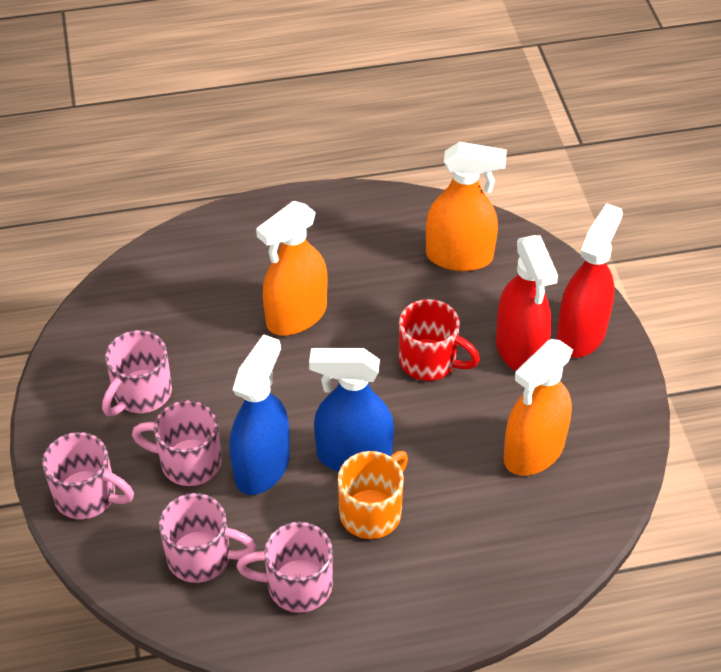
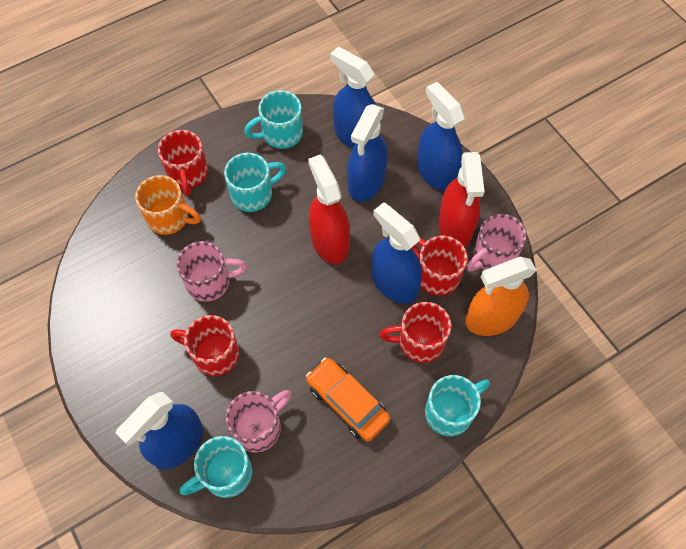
blue spray bottle: [229,334,290,495] [309,348,394,472] = 2 -> [116,392,203,469] [330,47,376,148] [347,104,388,202] [372,202,422,304] [417,82,465,191] = 5
orange car: none = 0 -> [306,358,390,442] = 1
orange spray bottle: [256,201,327,336] [426,142,507,271] [503,339,573,476] = 3 -> [465,257,537,336] = 1
pink mug: [42,432,134,519] [102,330,172,416] [132,400,222,486] [159,493,257,583] [237,522,333,613] = 5 -> [176,241,247,302] [225,390,292,453] [467,213,526,272] = 3
red mug: [399,299,480,381] = 1 -> [158,130,208,196] [170,315,239,376] [379,302,451,363] [412,236,467,296] = 4
turquoise mug: none = 0 -> [180,436,252,498] [224,153,286,212] [244,90,303,149] [425,375,490,436] = 4

